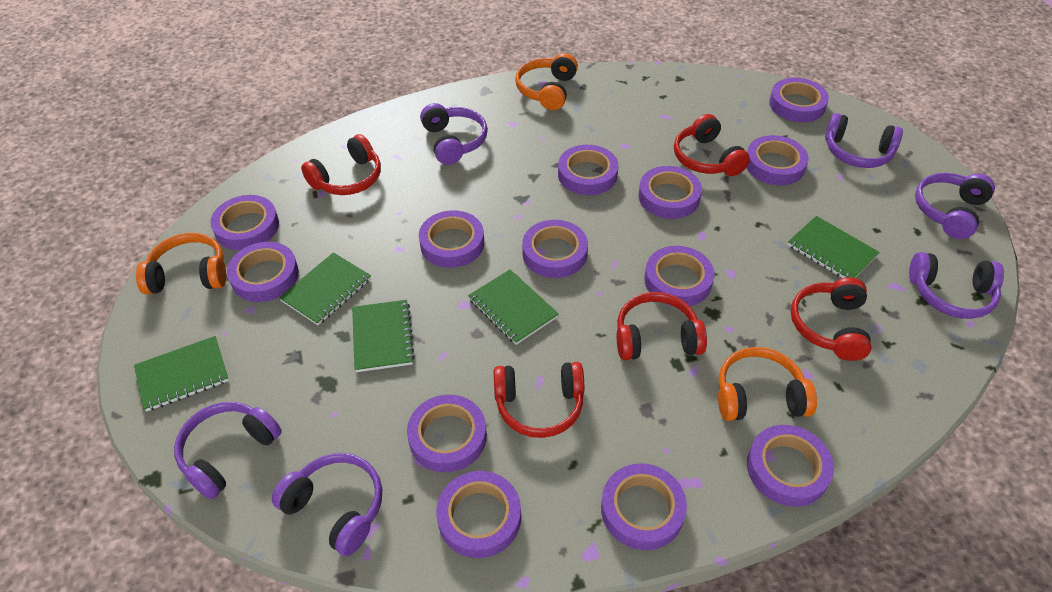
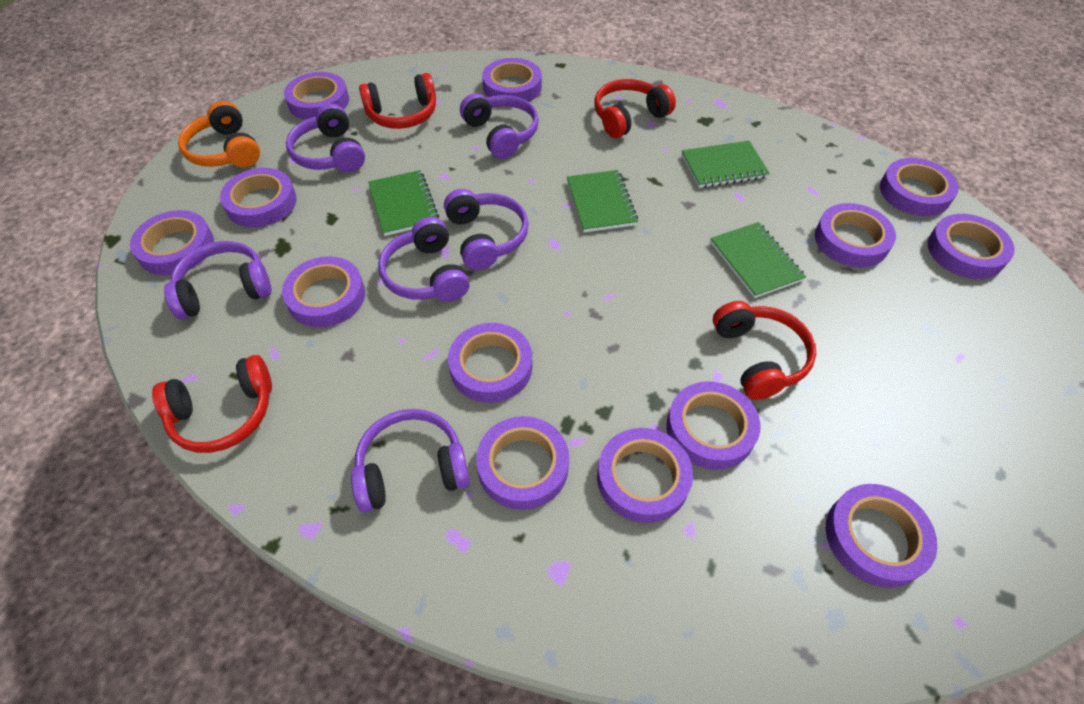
green notebook: [134,336,229,412] [279,252,371,325] [352,300,415,372] [468,269,559,345] [788,216,879,278] = 5 -> [368,170,439,236] [567,170,638,232] [682,141,770,188] [710,222,806,298] = 4
orange headphones: [136,233,226,294] [515,53,578,110] [718,347,817,421] = 3 -> [178,101,260,167] = 1
red headphones: [301,134,381,195] [494,362,584,438] [617,292,707,360] [674,114,750,176] [791,277,871,361] = 5 -> [152,355,272,453] [359,73,436,129] [594,79,676,138] [713,301,816,400] = 4

